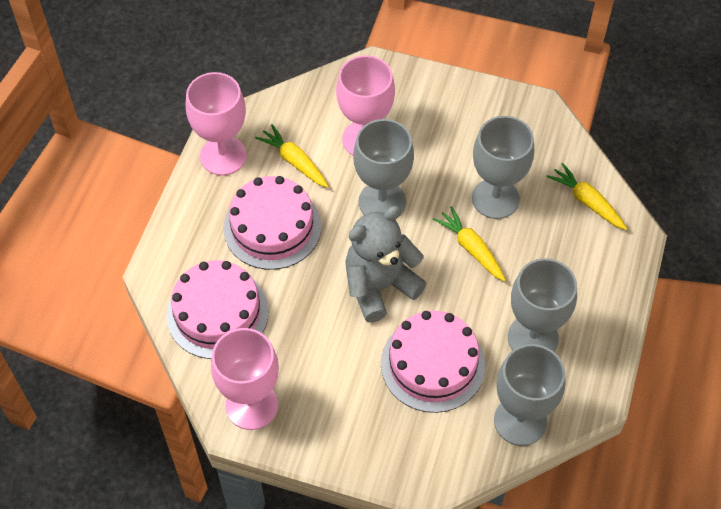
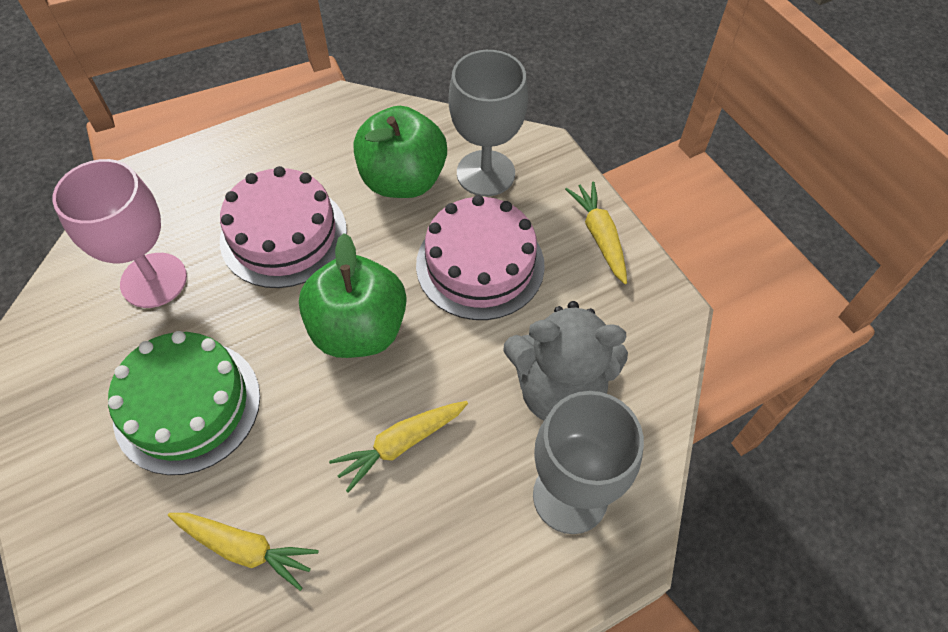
green apple: none = 0 -> [299,233,406,358] [354,106,447,198] = 2
green cake: none = 0 -> [108,331,260,475] = 1
grey goblet: [353,119,414,215] [472,116,534,219] [494,344,566,446] [508,258,577,352] = 4 -> [449,50,528,196] [533,391,644,534] = 2
pink cake: [166,260,269,359] [224,176,321,270] [381,311,485,413] = 3 -> [220,166,347,288] [416,195,545,320] = 2
pink goblet: [186,72,247,175] [211,328,279,430] [336,55,395,155] = 3 -> [52,159,187,308] = 1

